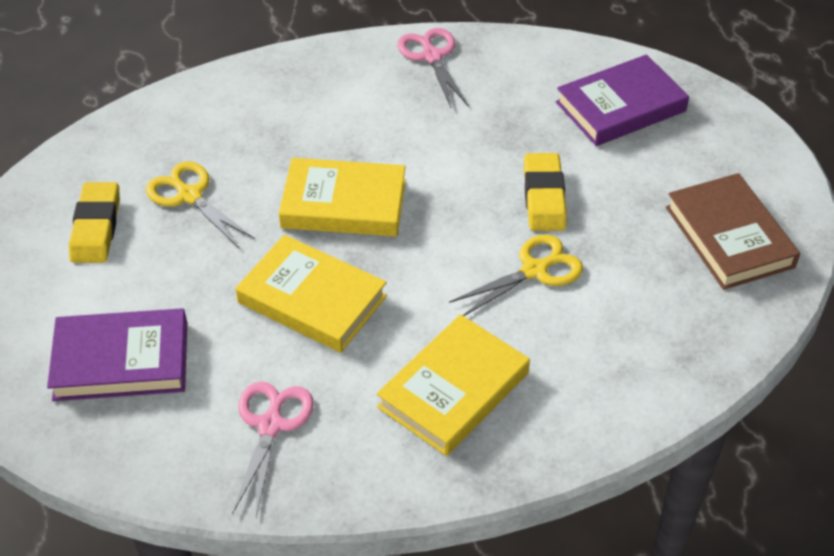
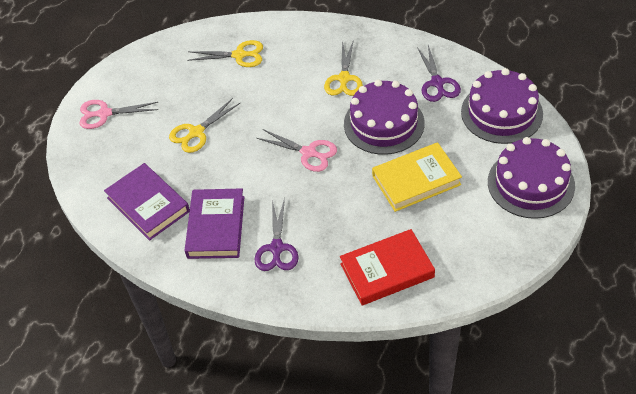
brown book: [666,173,800,290] = 1 -> none = 0
purple cake: none = 0 -> [344,79,425,155] [461,68,543,144] [488,137,575,219] = 3
purple scissors: none = 0 -> [254,198,298,271] [417,45,461,102] = 2
red book: none = 0 -> [340,229,435,305] = 1
yellow book: [236,235,387,353] [279,158,406,236] [377,314,530,456] = 3 -> [372,142,462,212] = 1
yellow eraser: [69,182,120,263] [524,153,567,231] = 2 -> none = 0
yellow scissors: [146,161,255,248] [449,234,583,316] = 2 -> [169,98,241,153] [187,40,263,67] [324,40,363,96] = 3

